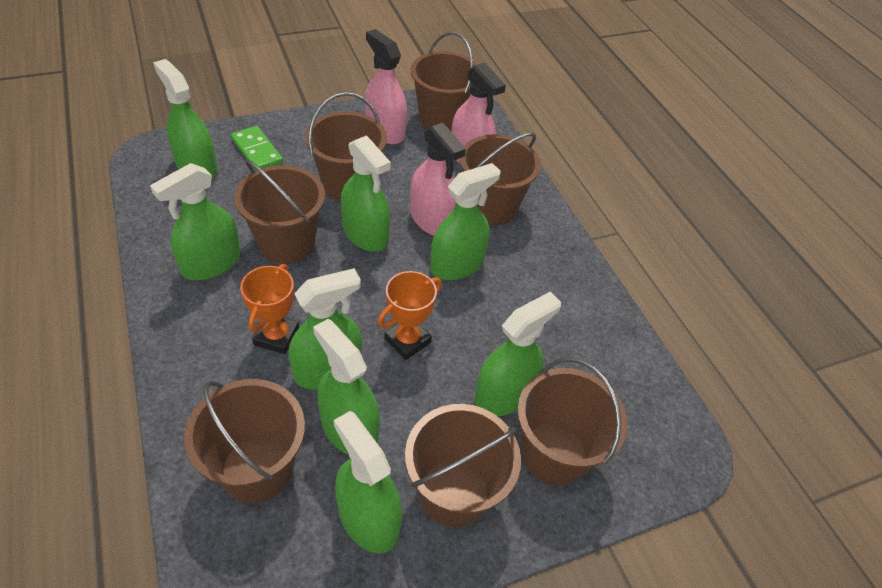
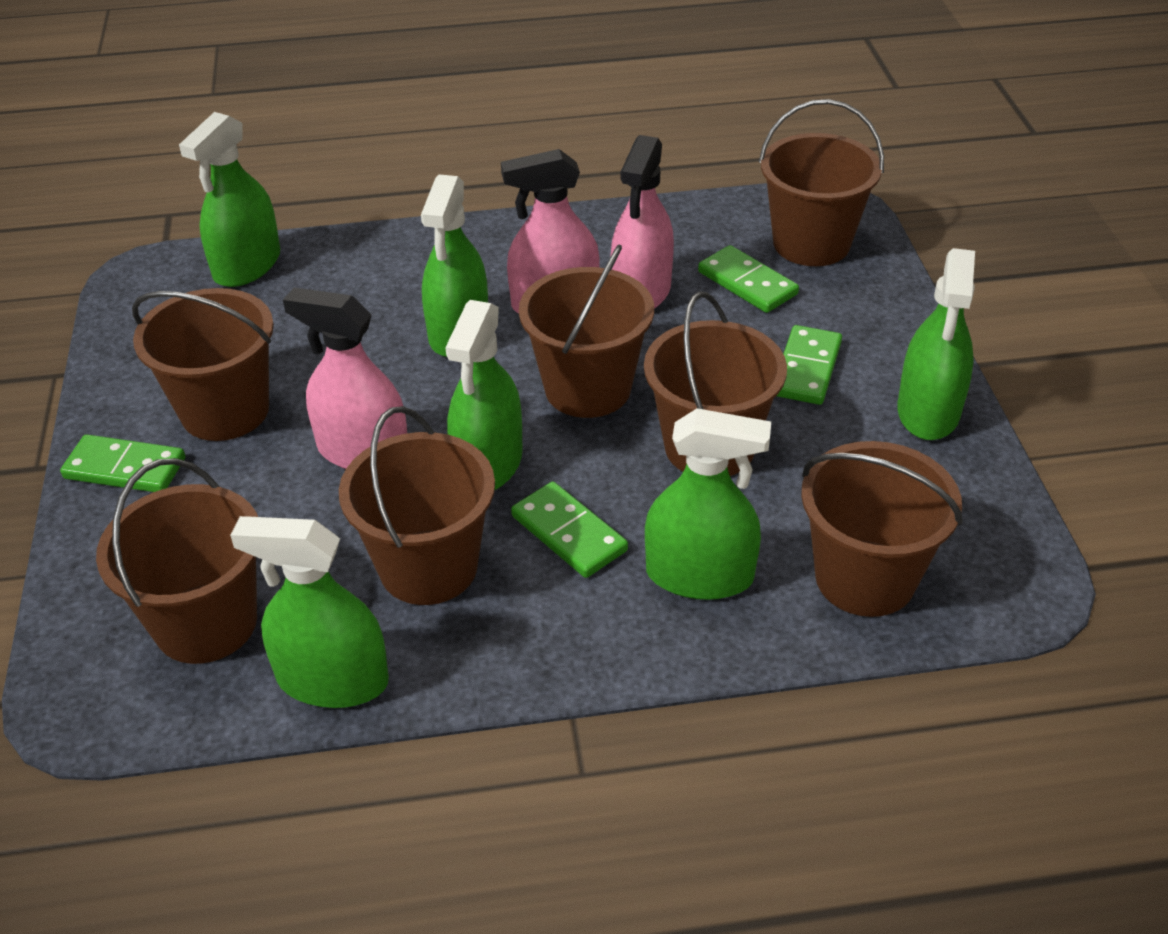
green domino: [231,126,283,171] = 1 -> [60,435,185,492] [511,482,628,578] [698,245,799,313] [777,325,842,405] = 4
green spray bottle: [150,163,241,280] [153,59,218,178] [289,268,362,390] [313,319,380,455] [334,411,402,553] [341,135,391,252] [430,163,501,280] [475,292,561,416] = 8 -> [179,112,280,287] [230,516,389,708] [421,174,488,357] [445,300,523,491] [645,408,771,600] [897,248,975,440] = 6
orange trophy: [240,264,299,354] [378,271,442,360] = 2 -> none = 0

